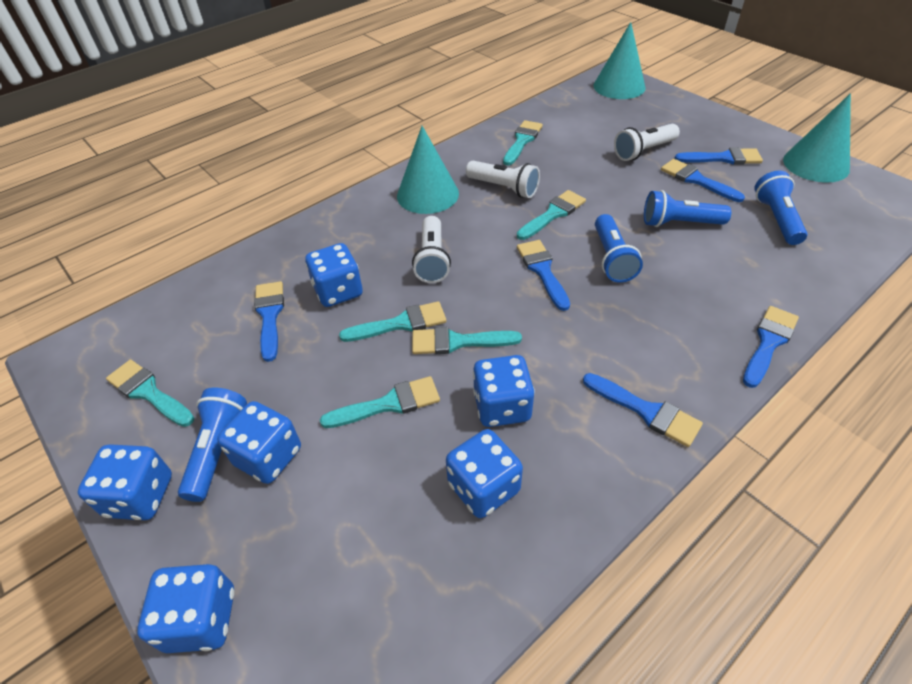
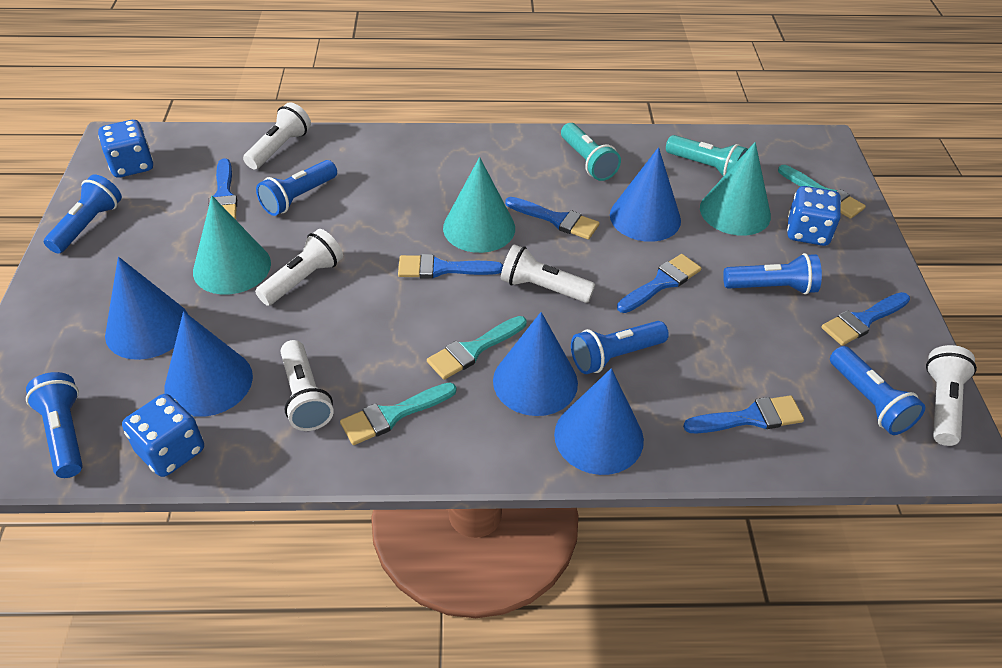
blue cone: none = 0 -> [105,257,188,360] [165,311,253,417] [493,312,578,416] [554,368,644,475] [610,147,681,242] = 5
blue dice: [78,444,172,520] [137,564,234,653] [217,401,301,484] [305,243,363,307] [446,429,523,518] [473,355,535,427] = 6 -> [98,120,153,178] [122,394,204,477] [787,186,841,246] = 3
blue flashlight: [178,388,247,502] [595,214,643,283] [644,190,731,227] [754,171,807,245] = 4 -> [26,372,83,478] [44,174,122,254] [256,160,337,216] [571,321,669,374] [723,253,822,294] [830,346,925,435] = 6
turquoise brush: [106,360,194,427] [320,376,440,428] [339,301,447,342] [412,327,522,354] [503,120,543,165] [517,190,586,240] = 6 -> [340,382,457,445] [427,316,526,380] [778,165,866,219] = 3
turquoise flashlight: none = 0 -> [561,123,621,181] [666,135,748,177] = 2
white flashlight: [412,216,451,283] [466,161,540,198] [614,124,680,161] = 3 -> [243,102,311,170] [255,229,343,306] [281,340,334,431] [501,244,595,303] [926,345,977,446] = 5

